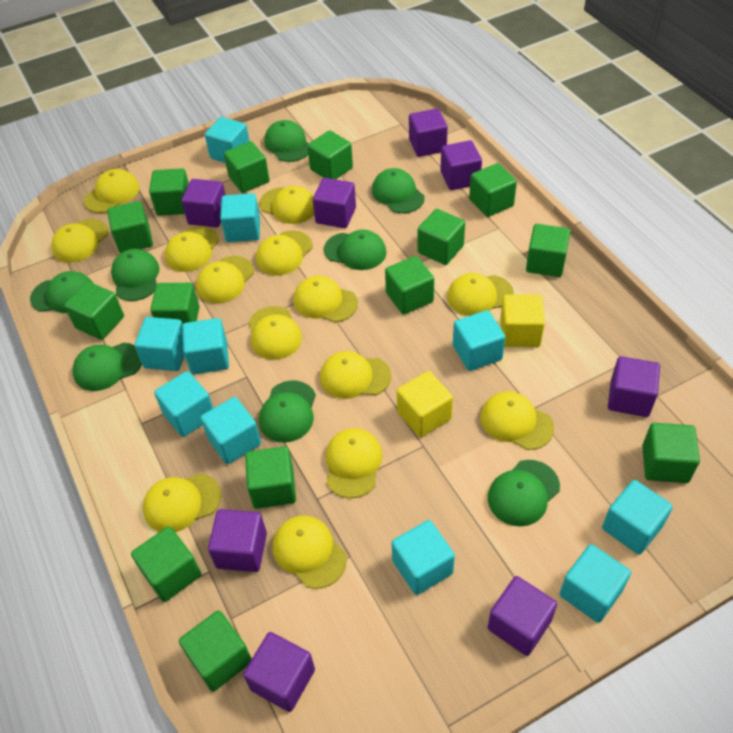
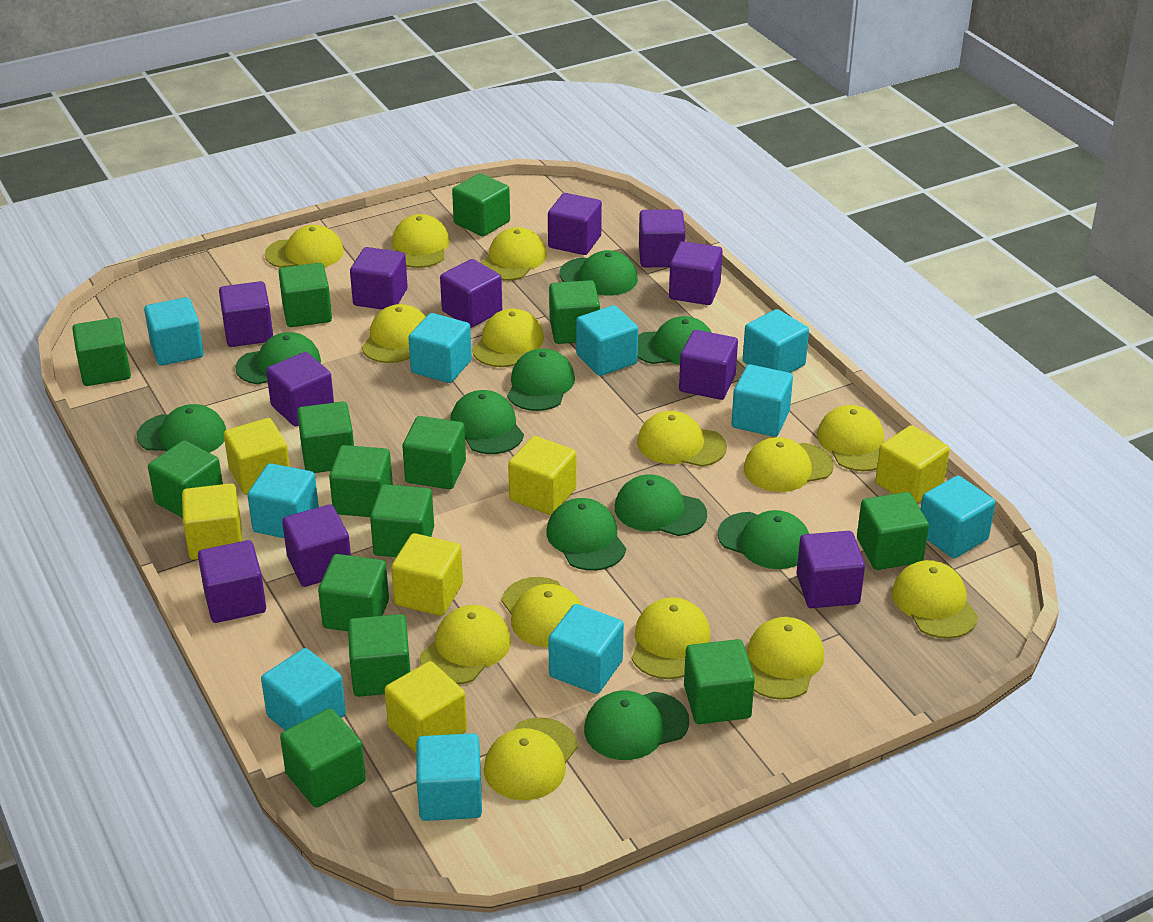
green cap: [30,271,93,313] [72,343,142,391] [111,249,159,301] [259,381,316,442] [264,120,308,162] [324,230,386,270] [372,168,424,213] [488,460,560,526] = 8 -> [137,404,226,453] [235,332,321,384] [450,390,524,454] [507,349,575,411] [546,498,626,571] [559,250,638,296] [584,691,689,760] [615,475,707,536] [638,316,712,364] [718,510,809,569] = 10
purple cube: [181,179,225,228] [208,509,267,572] [243,632,315,712] [313,178,356,228] [409,109,448,157] [441,140,482,190] [488,576,557,656] [608,356,660,417] = 8 -> [198,540,266,623] [219,281,273,347] [266,352,334,426] [282,504,351,587] [350,247,408,310] [440,259,502,328] [548,193,602,255] [639,210,685,267] [669,241,723,305] [679,330,738,400] [797,531,865,608] = 11
yellow cube: [397,371,453,437] [500,295,545,347] = 2 -> [182,483,242,560] [224,418,290,495] [385,661,467,754] [391,533,463,616] [508,436,576,515] [875,425,950,503] = 6

